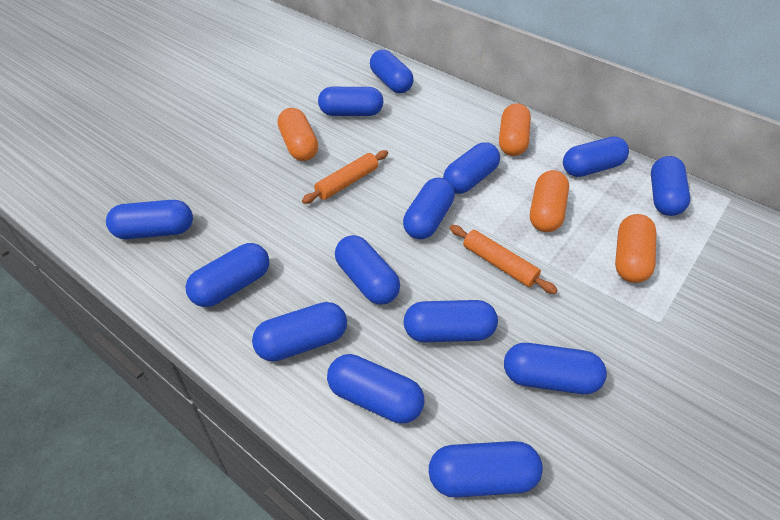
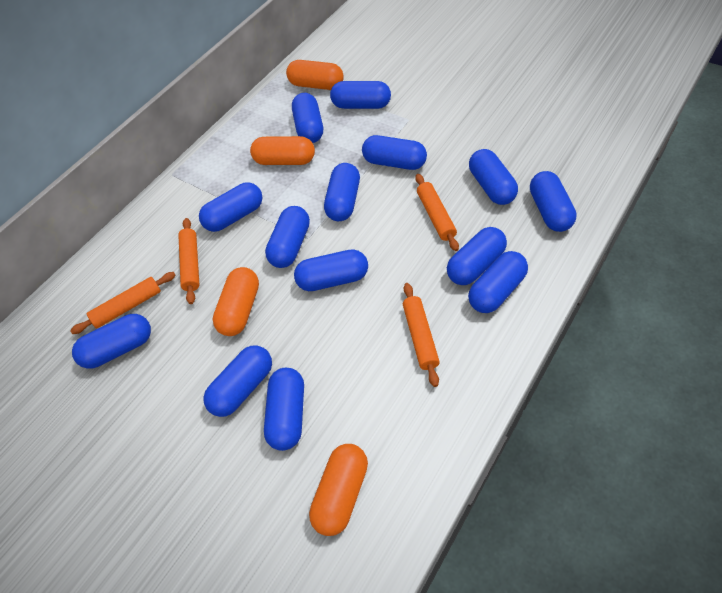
orange rolling pin: [302,150,388,204] [450,225,558,294] = 2 -> [70,272,176,334] [178,218,199,304] [403,283,440,387] [415,174,459,251] = 4

